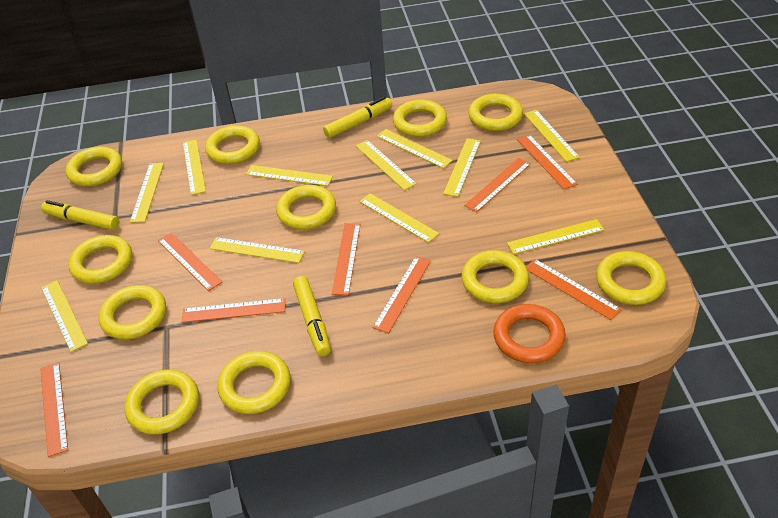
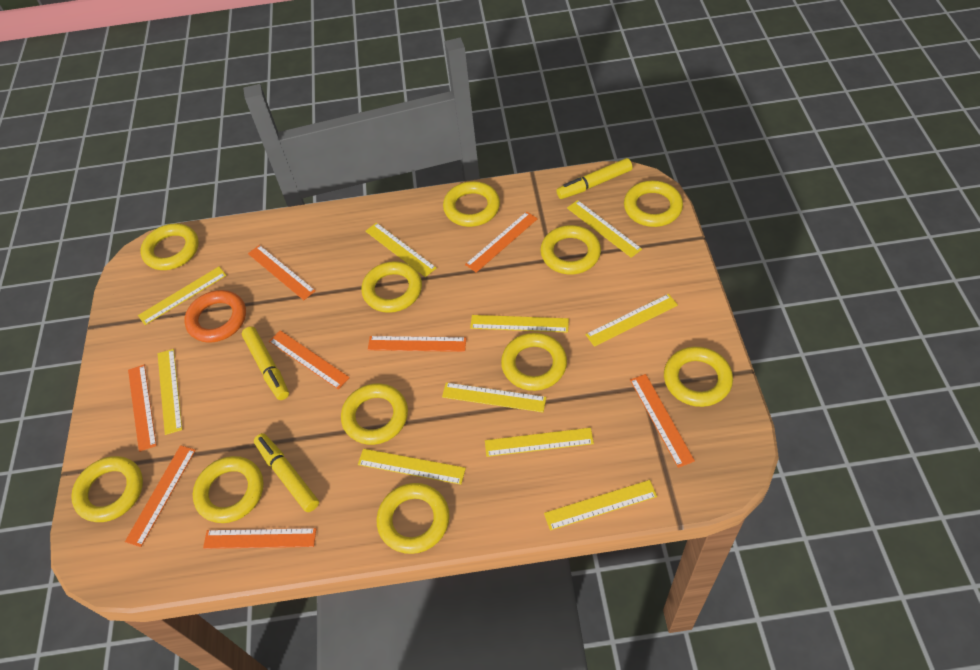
yellow ruler: [41,280,88,352] [130,163,164,223] [183,139,206,195] [210,237,305,263] [246,165,333,186] [356,140,417,190] [359,193,439,243] [377,129,453,169] [443,138,481,197] [507,219,604,254] [524,110,580,162] = 11 -> [138,267,227,325] [157,349,182,435] [358,449,466,485] [365,223,436,277] [442,382,546,412] [470,315,569,333] [485,428,594,457] [544,480,657,531] [567,200,642,258] [585,294,678,347] = 10

